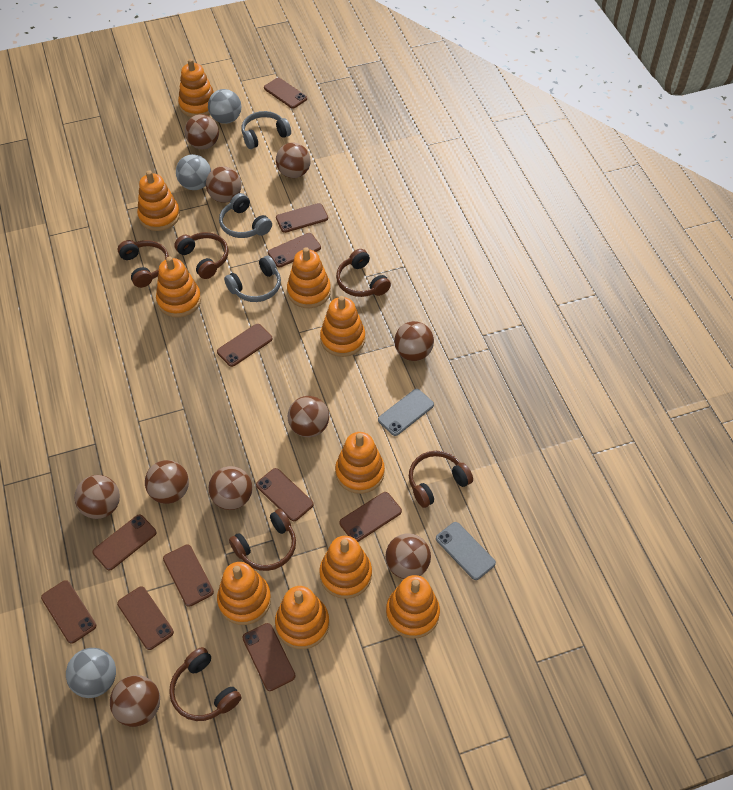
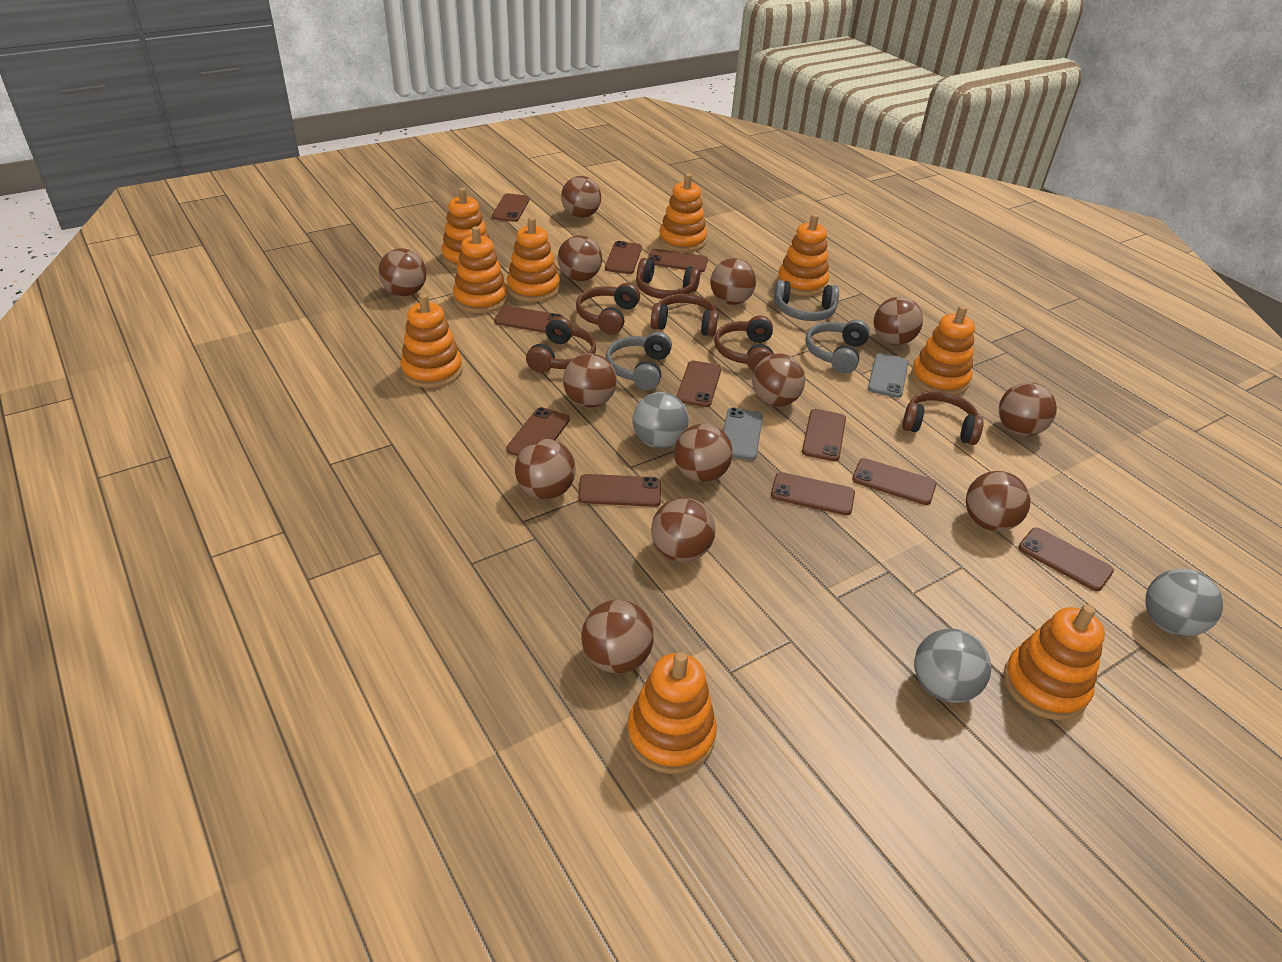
brown ball: [74,475,120,519] [110,675,160,727] [145,460,189,504] [185,114,219,149] [206,166,241,203] [208,466,252,510] [276,143,311,178] [288,396,329,437] [385,533,431,579] [394,321,434,361] = 10 -> [378,248,427,296] [515,439,576,500] [557,235,602,281] [561,176,601,218] [563,353,617,407] [581,600,654,673] [651,498,716,562] [674,424,733,482] [710,258,756,305] [752,354,806,407] [873,297,923,345] [966,471,1031,531] [999,382,1057,436] = 13
orange stacking toy: [137,170,180,231] [156,256,201,317] [178,59,214,117] [217,562,271,625] [275,586,329,649] [287,247,331,308] [319,536,372,599] [320,296,365,357] [335,432,385,494] [386,575,440,639] = 10 -> [400,293,463,388] [441,187,489,269] [453,226,508,313] [507,217,560,302] [627,652,717,774] [659,173,707,252] [777,214,829,296] [911,305,975,395] [1003,604,1105,720] = 9

